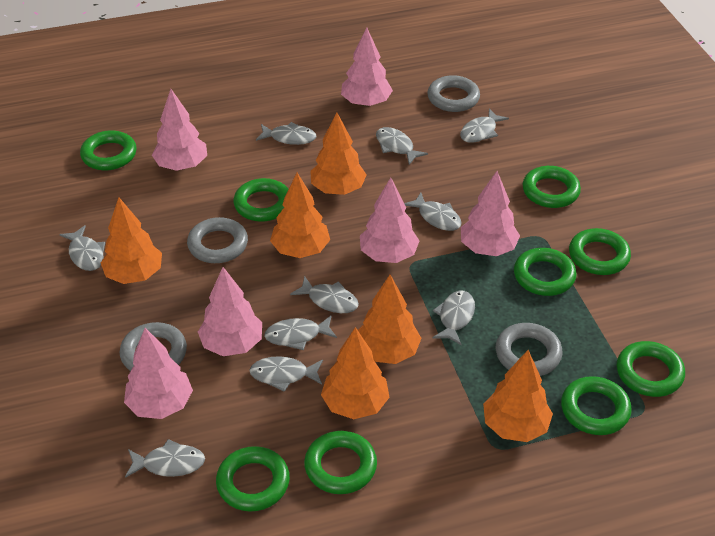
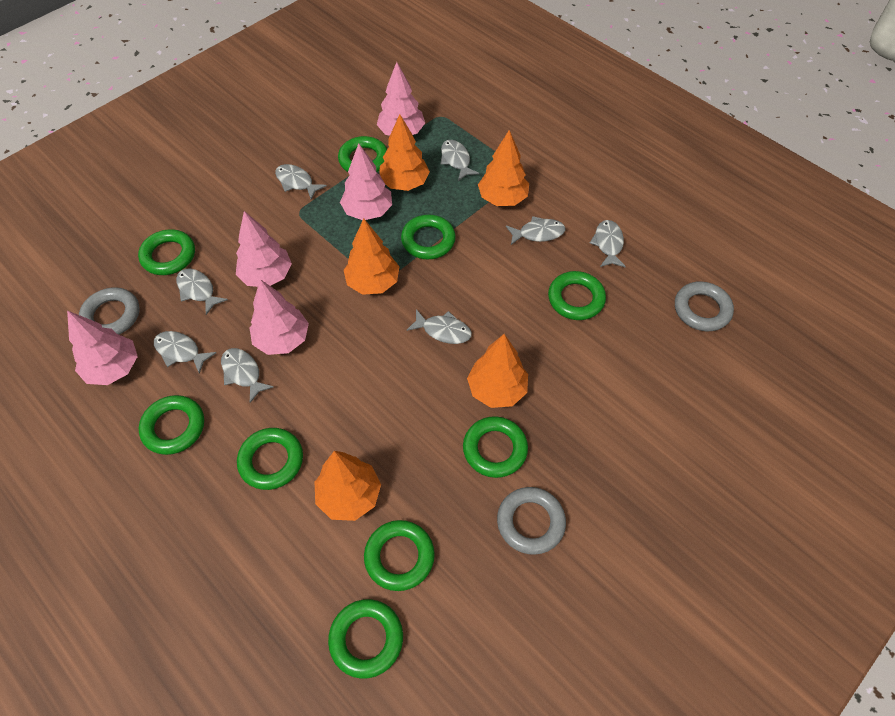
grey fish: [59,225,105,271] [125,439,205,478] [249,356,323,392] [256,122,317,145] [264,315,337,350] [290,276,359,313] [376,127,428,165] [404,193,461,231] [432,291,475,346] [460,108,509,143] = 10 -> [154,331,216,374] [176,269,228,315] [221,348,274,403] [275,164,327,199] [407,309,472,344] [440,140,479,181] [506,216,565,245] [590,220,626,267] = 8
grey ring: [120,322,187,371] [187,217,248,263] [427,75,480,112] [496,323,563,376] = 4 -> [79,287,139,335] [497,487,566,555] [675,281,734,331] = 3
orange tree: [101,197,162,284] [270,173,330,258] [310,112,367,195] [321,327,390,419] [358,275,421,364] [483,350,553,442] = 6 -> [315,451,381,521] [344,218,400,295] [379,114,430,191] [467,334,528,408] [478,130,529,206] = 5
pink tree: [124,328,193,419] [152,89,207,171] [198,267,262,356] [341,27,393,107] [360,178,419,263] [461,171,520,256] = 6 -> [67,310,138,385] [236,211,292,287] [250,279,309,355] [340,143,392,220] [377,62,425,136] = 5

